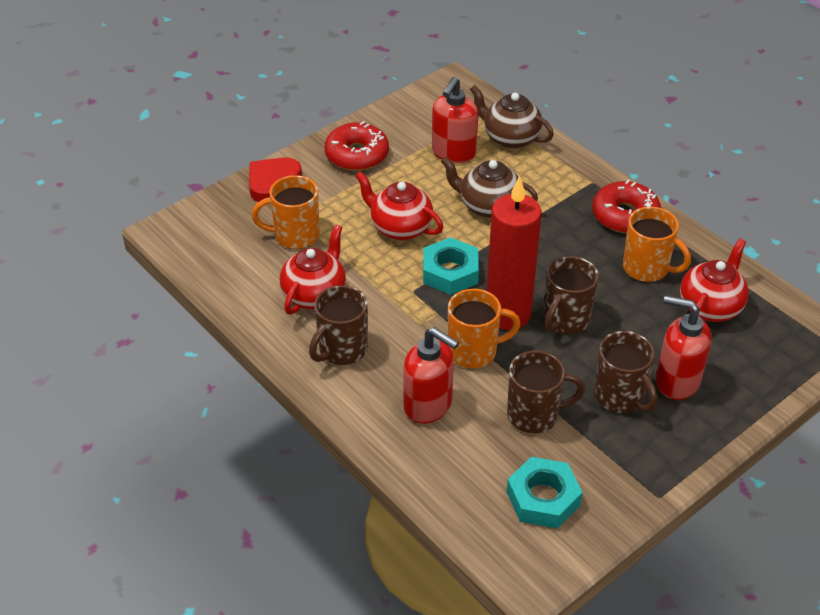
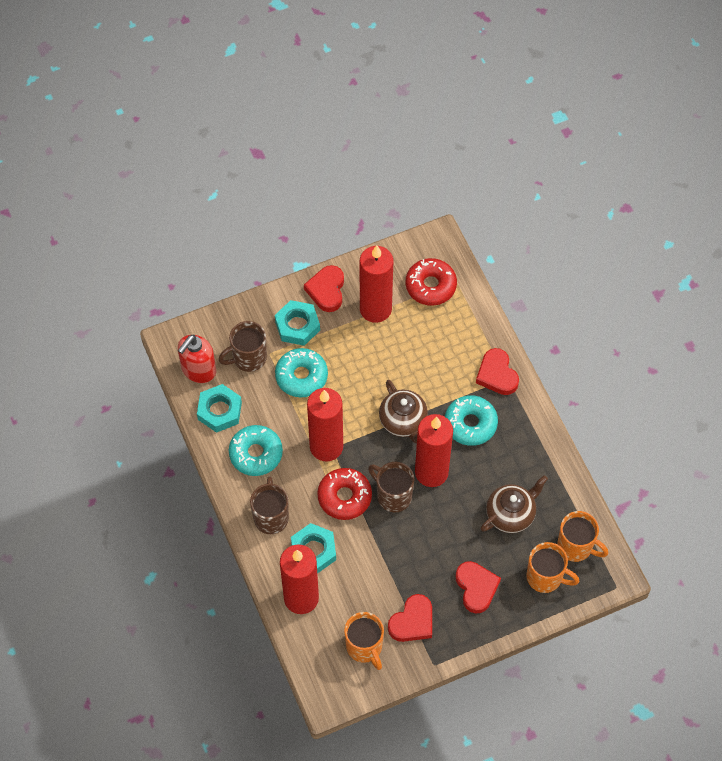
brown mug: [309,285,368,365] [507,350,585,434] [543,256,599,334] [594,331,657,413] = 4 -> [219,321,267,372] [250,476,289,534] [368,462,414,512] = 3
red candle: [487,176,542,330] = 1 -> [280,544,319,614] [307,388,343,461] [360,245,393,323] [415,414,453,487] = 4
red heart: [249,157,302,202] = 1 -> [304,265,344,312] [388,594,432,642] [456,561,501,613] [476,348,519,395] = 4
red soap dispenser: [403,327,459,424] [432,77,478,163] [656,295,712,400] = 3 -> [178,335,216,383] = 1
red teapot: [280,225,346,315] [356,171,444,240] [680,238,749,322] = 3 -> none = 0
turquoise donut: none = 0 -> [229,425,283,476] [275,348,328,398] [445,395,498,446] = 3
turquoise nut: [423,237,479,295] [507,457,583,529] = 2 -> [197,384,242,433] [275,300,320,346] [291,523,336,574] = 3

